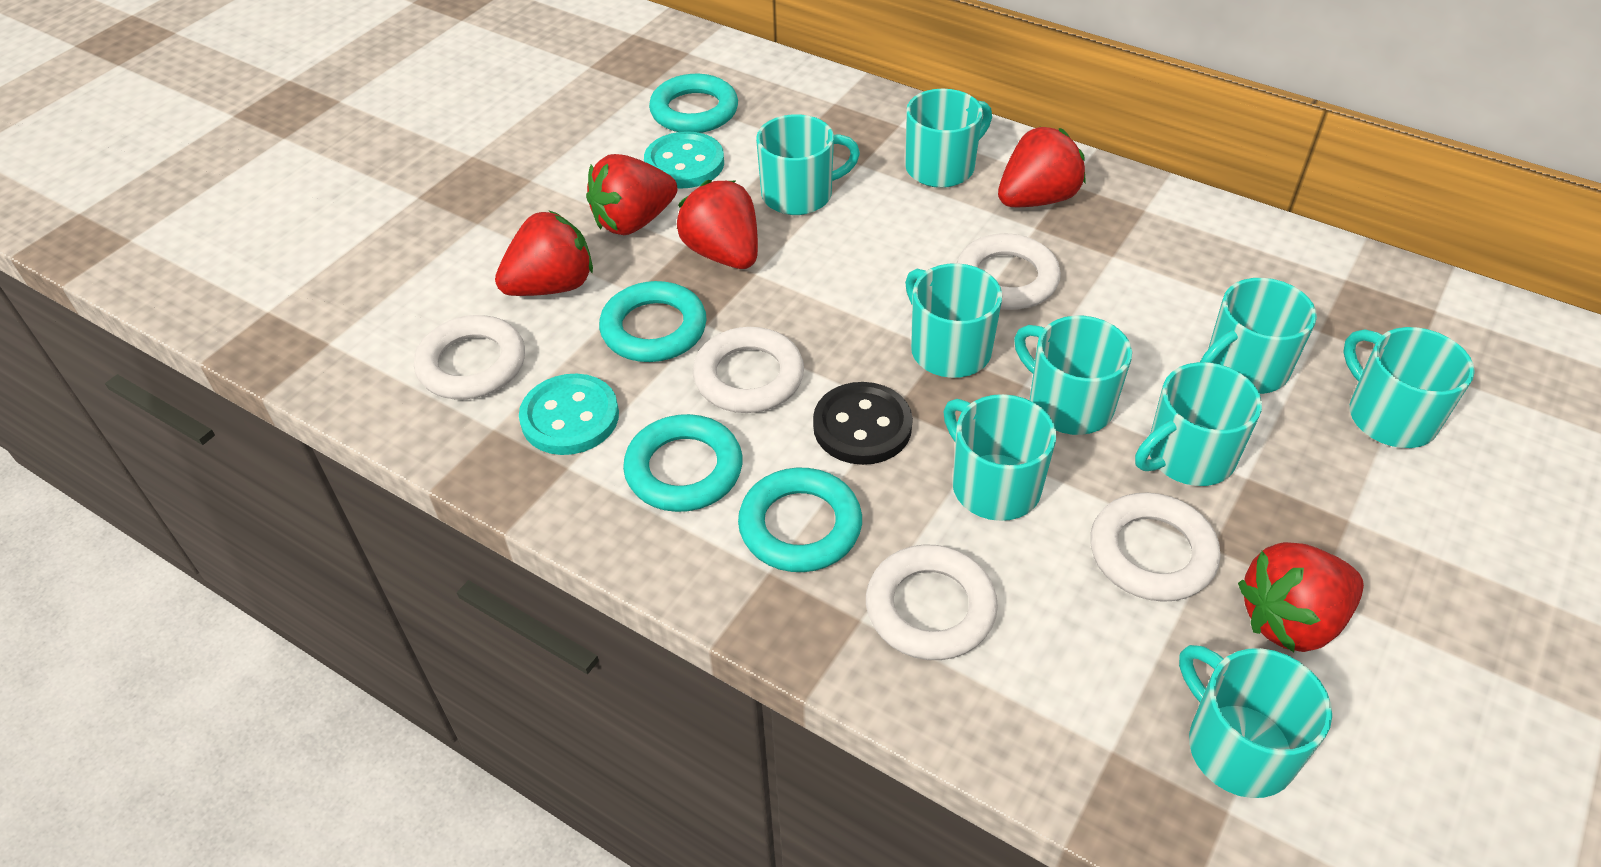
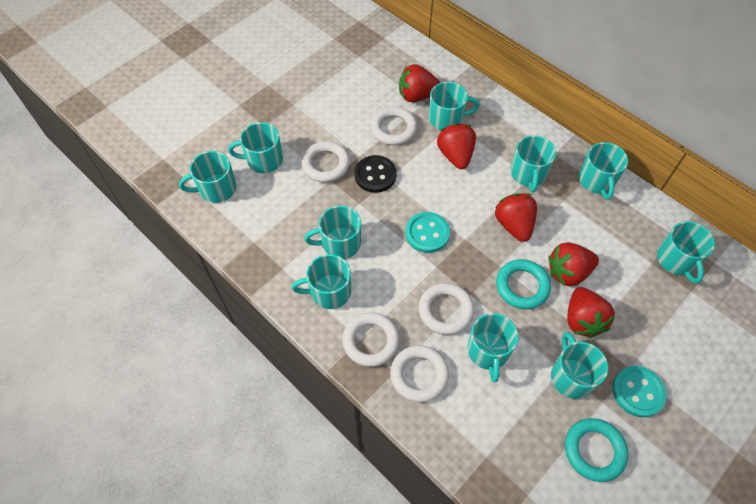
turquoise mug: [756,114,860,215] [905,89,992,188] [905,263,1002,378] [943,394,1056,521] [1014,316,1132,435] [1135,362,1262,486] [1179,645,1332,798] [1200,278,1317,394] [1343,327,1475,448] = 9 -> [179,151,236,203] [228,122,283,173] [291,254,351,309] [304,206,361,259] [429,82,480,130] [468,313,518,382] [511,135,556,193] [551,332,608,399] [579,142,628,200] [657,221,715,284] = 10
turquoise ring: [599,281,707,362] [623,414,743,512] [649,74,738,133] [738,468,862,572] = 4 -> [496,259,551,309] [565,418,628,482] = 2

